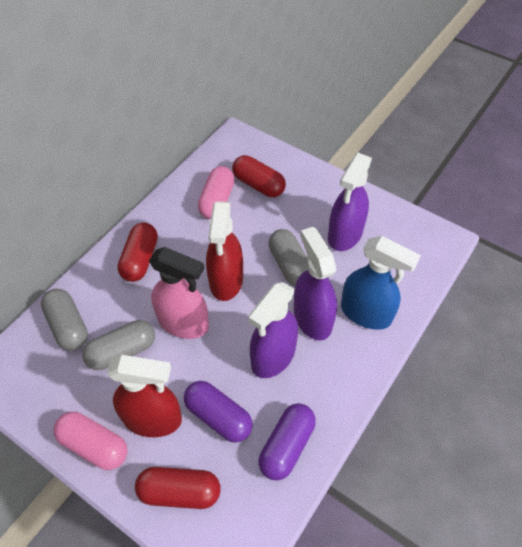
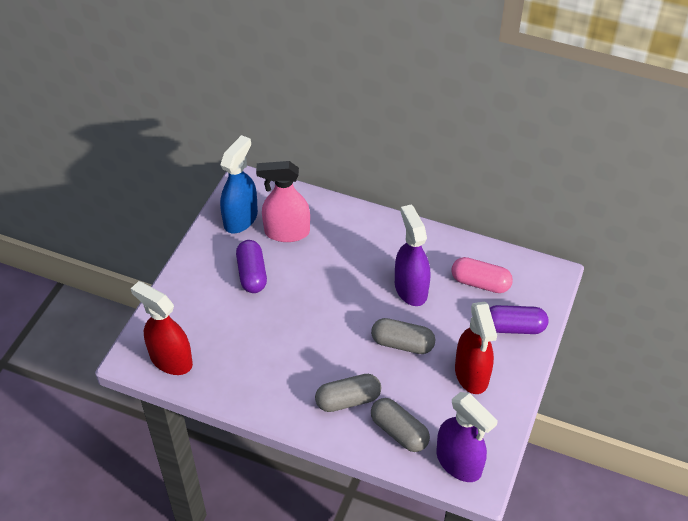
pink capsule: [54,412,128,470] [198,166,235,219] = 2 -> [451,257,513,293] = 1
purple spray bottle: [249,282,298,378] [294,227,337,340] [328,153,372,251] = 3 -> [395,205,430,306] [436,392,498,482] = 2
red capsule: [117,223,158,282] [135,467,221,509] [232,155,286,197] = 3 -> none = 0

